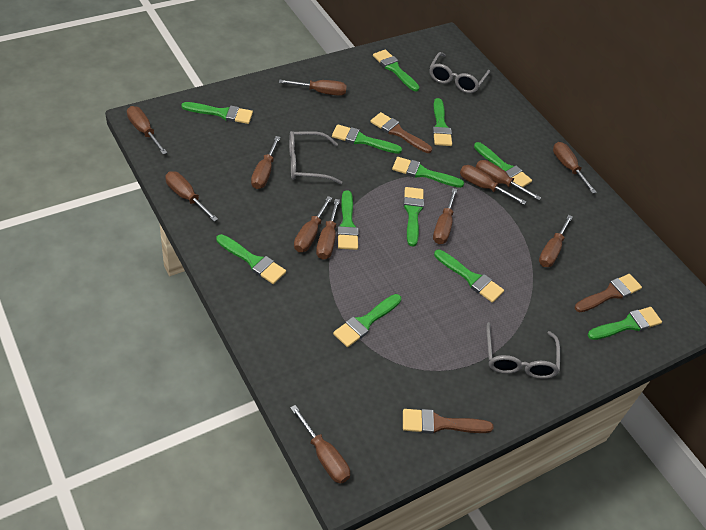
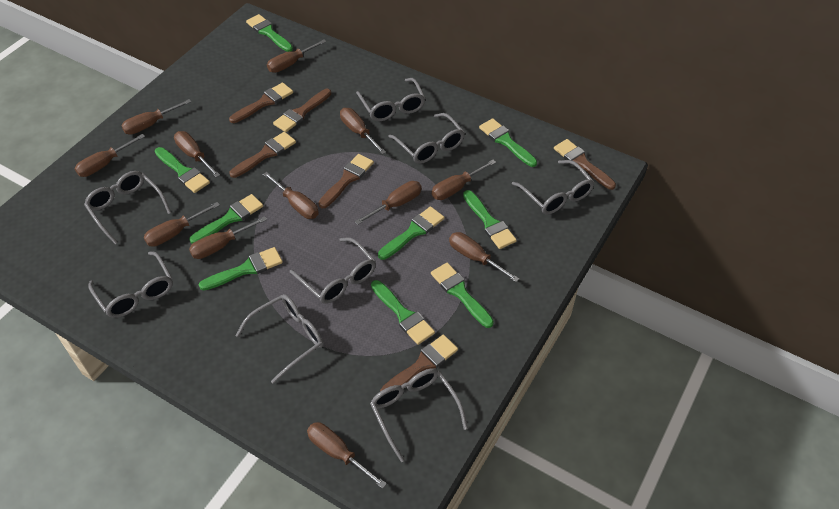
brown brush: [370,112,432,153] [403,409,494,434] [575,274,642,312] = 3 -> [229,82,293,123] [229,132,296,178] [273,89,331,132] [318,154,374,208] [380,335,458,391] [554,139,616,190] = 6
green brush: [182,102,253,124] [216,234,286,284] [332,124,402,154] [333,294,401,347] [337,190,359,250] [373,50,419,92] [392,157,464,188] [403,187,424,247] [432,98,452,146] [434,250,504,303] [474,142,532,187] [588,307,662,340] = 12 -> [155,147,210,193] [189,194,263,244] [199,247,283,291] [246,14,293,52] [371,280,435,345] [378,206,444,260] [431,263,494,328] [463,190,517,249] [479,118,537,167] = 9
grey glasses: [289,131,342,184] [430,52,490,93] [486,322,560,379] = 3 -> [84,171,172,245] [88,252,173,318] [235,294,323,384] [290,237,376,304] [356,78,425,121] [370,368,468,462] [388,113,465,164] [512,160,595,215] = 8

